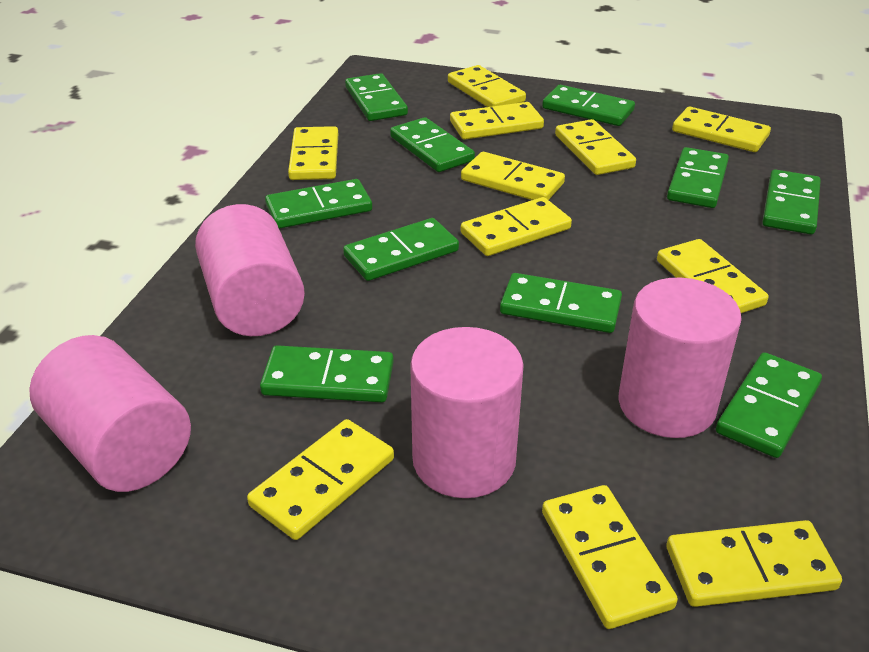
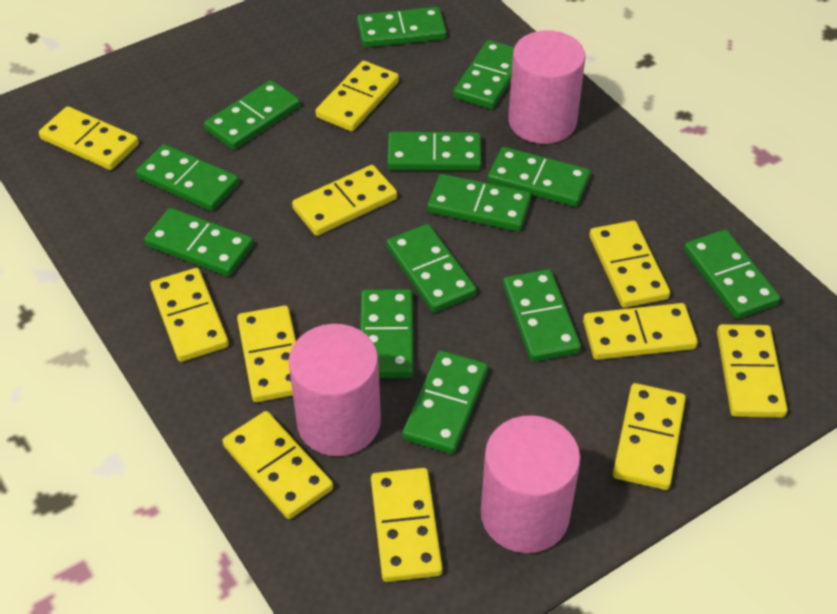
green domino: [260,345,394,402] [265,179,372,229] [343,218,459,281] [345,73,408,121] [390,117,475,172] [500,273,622,333] [542,85,635,126] [667,147,729,208] [716,352,822,458] [762,169,821,235] = 10 -> [136,144,239,211] [144,208,254,277] [204,80,300,150] [357,7,447,48] [360,289,414,378] [386,224,477,313] [387,132,482,171] [402,350,488,454] [427,174,531,232] [453,40,514,109] [487,147,591,207] [503,269,581,362] [684,229,780,319] = 13
pink cylinder: [29,335,191,492] [195,204,305,336] [410,327,524,498] [619,278,742,438] = 4 -> [288,324,381,456] [481,415,581,553] [508,30,585,144] = 3

